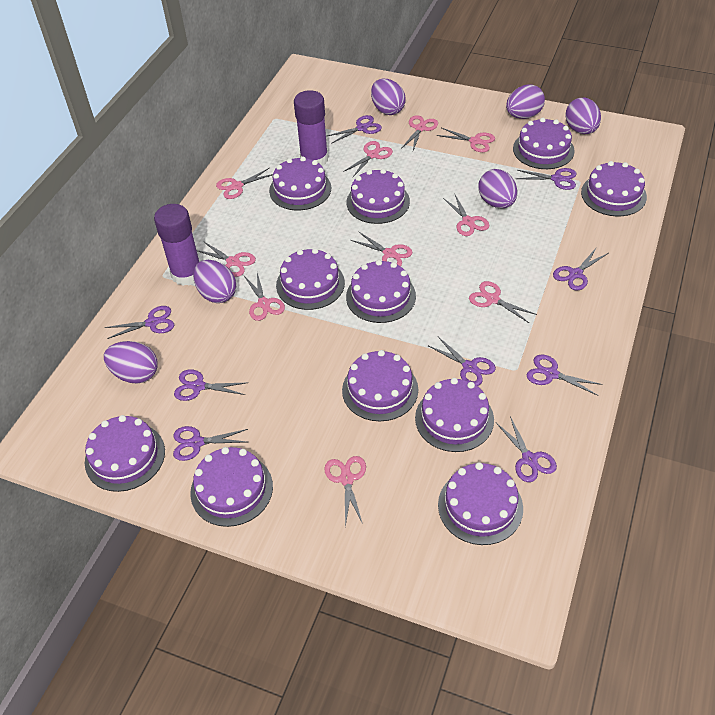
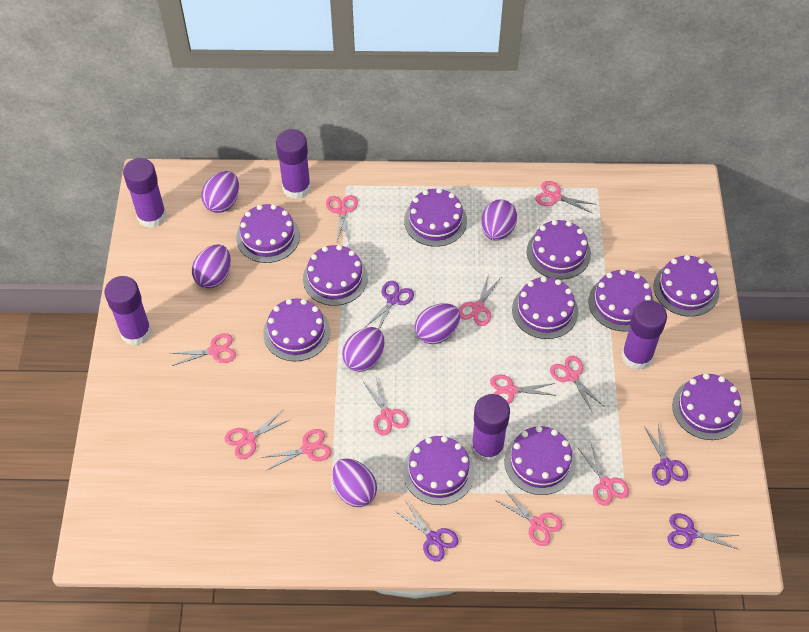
pink scissors: [197,241,256,277] [216,168,273,199] [244,273,285,321] [324,456,366,527] [343,141,393,177] [351,231,412,266] [401,115,438,150] [437,128,495,152] [443,193,490,236] [469,281,537,323] = 10 -> [170,333,236,366] [225,410,291,459] [262,429,331,470] [326,195,358,243] [363,378,409,436] [458,274,501,326] [490,375,556,404] [495,489,563,546] [535,181,597,214] [550,356,603,413] [578,443,629,506] = 11
purple glue stick: [154,204,199,286] [294,90,328,166] = 2 -> [105,276,152,345] [123,158,166,228] [276,129,311,199] [471,394,510,463] [621,300,667,370] = 5
purple scissors: [105,306,174,339] [173,426,248,461] [174,369,246,401] [327,115,382,144] [429,337,496,386] [495,416,557,482] [516,168,576,190] [527,354,603,396] [553,247,608,291] = 9 -> [365,281,414,329] [395,502,459,562] [644,424,688,486] [667,513,739,549] = 4

